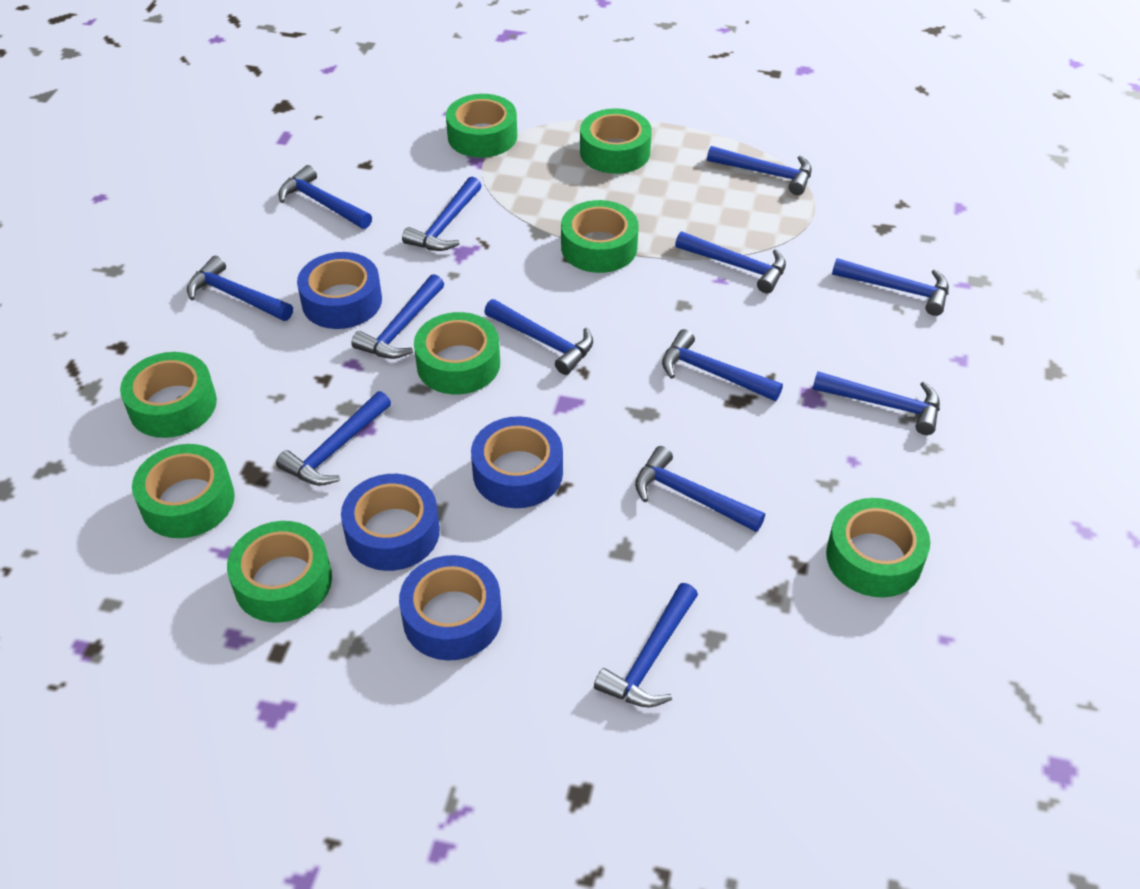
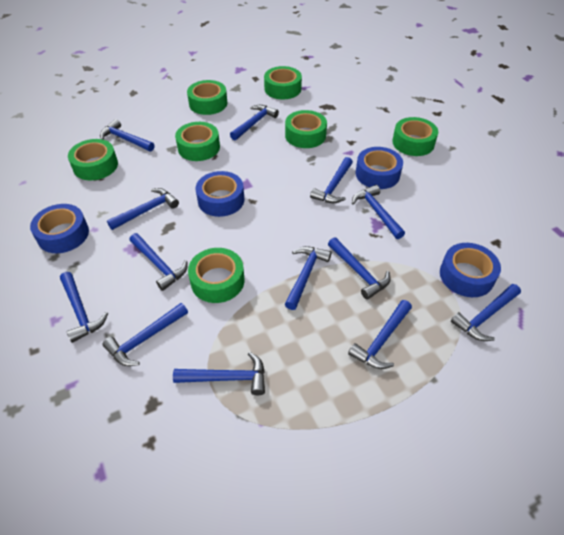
green tape: [120,352,217,438] [132,444,235,538] [227,521,332,623] [414,312,500,394] [446,94,517,158] [561,200,639,273] [580,108,652,174] [826,498,930,598] = 8 -> [68,139,118,180] [175,122,220,161] [187,80,227,115] [188,248,244,303] [264,66,302,99] [285,110,327,148] [392,117,438,156] = 7

